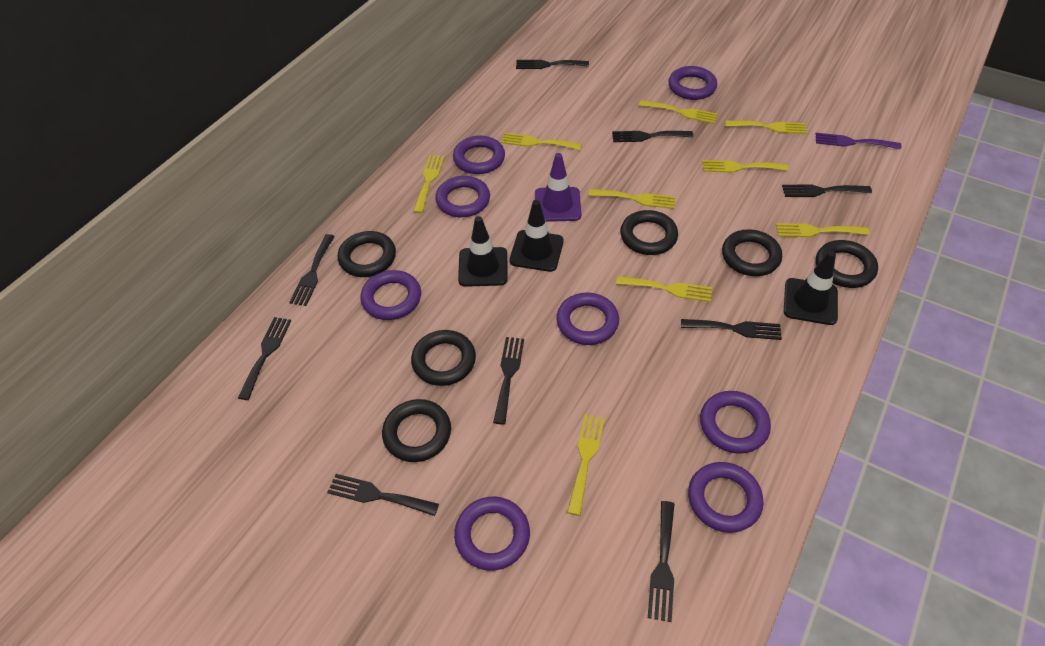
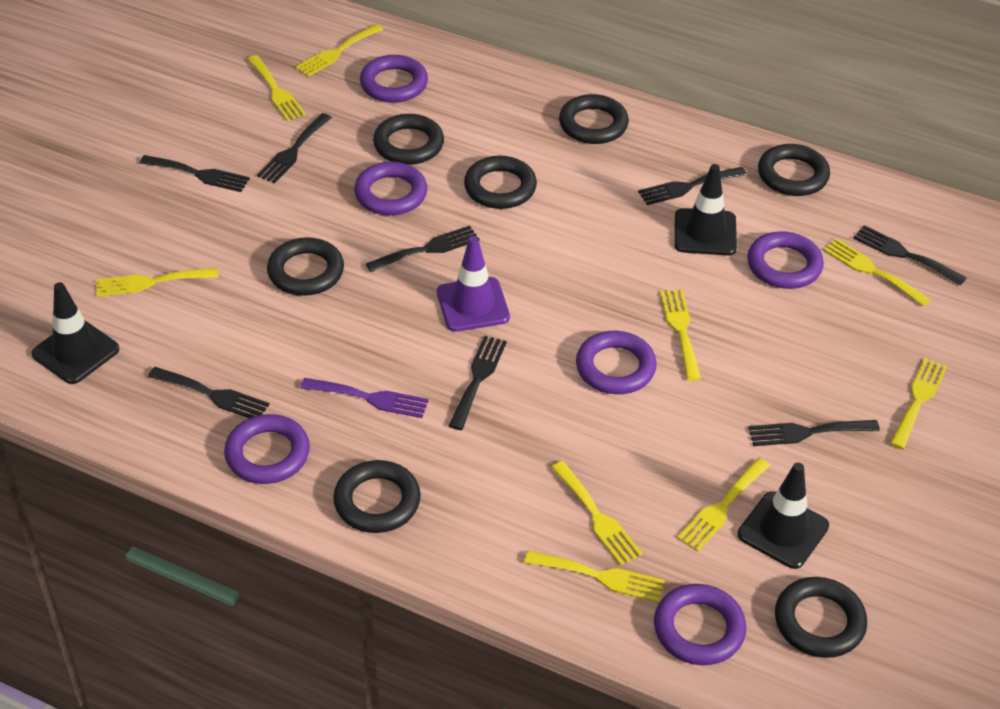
black fork: [238,317,291,400] [289,234,335,306] [327,474,439,516] [493,337,524,425] [516,60,589,69] [612,131,693,142] [648,501,675,622] [681,319,782,340] [782,184,872,197] = 9 -> [140,155,250,192] [148,367,270,418] [257,113,332,183] [366,226,480,272] [449,336,507,430] [638,167,747,205] [748,420,880,446] [853,225,967,285] = 8
black ring: [338,231,396,277] [382,399,451,462] [411,330,476,386] [620,210,678,255] [722,229,782,276] [816,240,878,288] = 6 -> [267,237,344,296] [333,460,421,533] [373,114,444,165] [464,156,537,209] [559,94,629,144] [758,144,830,196] [775,577,867,658] = 7
purple ring: [360,270,421,320] [435,176,490,217] [453,136,505,174] [454,497,530,571] [556,292,619,345] [668,66,717,100] [688,462,764,533] [700,391,771,454] = 8 -> [224,414,310,484] [354,162,427,215] [360,55,428,103] [576,331,657,394] [654,584,746,665] [747,231,824,289] = 6

